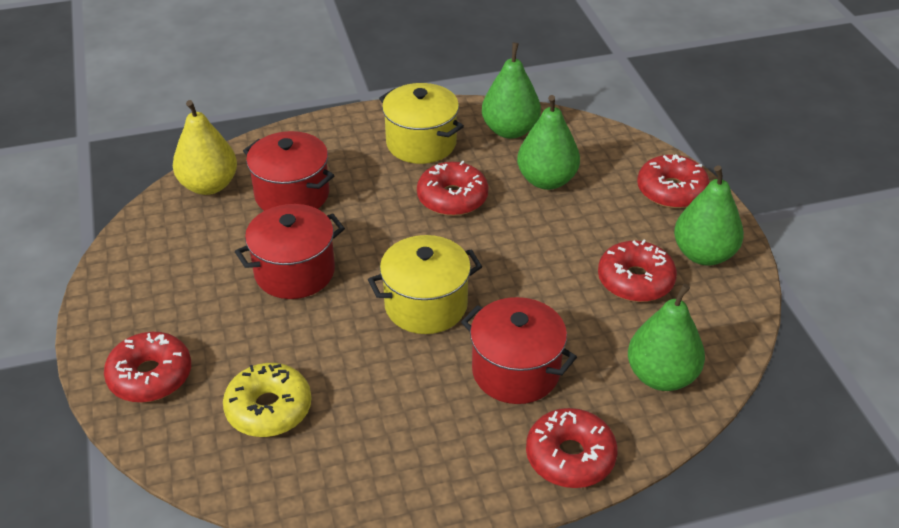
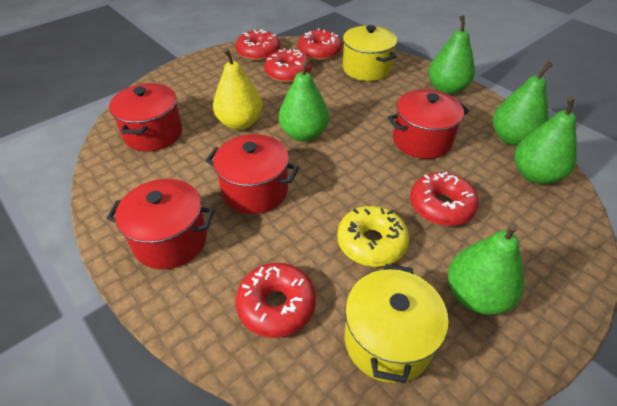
green pear: [482,43,541,139] [517,95,580,190] [628,284,705,391] [674,166,744,266] = 4 -> [279,58,329,142] [428,15,475,95] [448,223,524,315] [493,61,553,146] [515,97,577,184] = 5
red pot: [235,204,345,299] [243,131,335,211] [461,297,577,404] = 3 -> [106,179,214,269] [109,83,182,152] [206,134,299,214] [387,89,469,159] = 4

